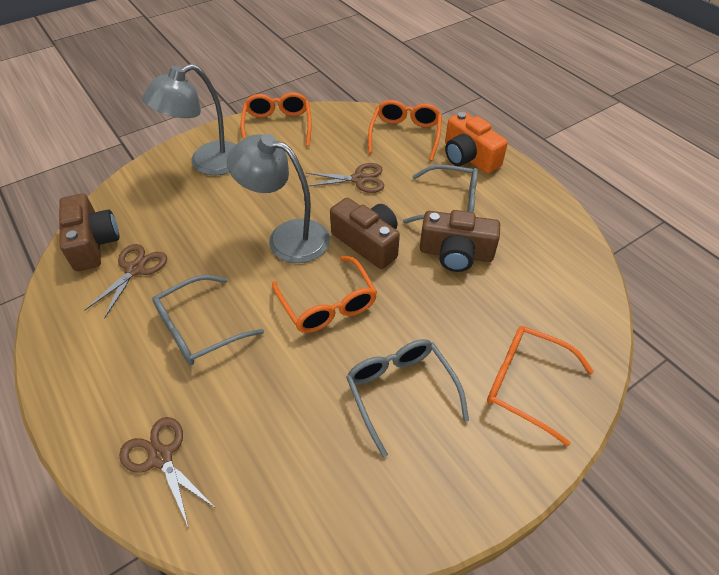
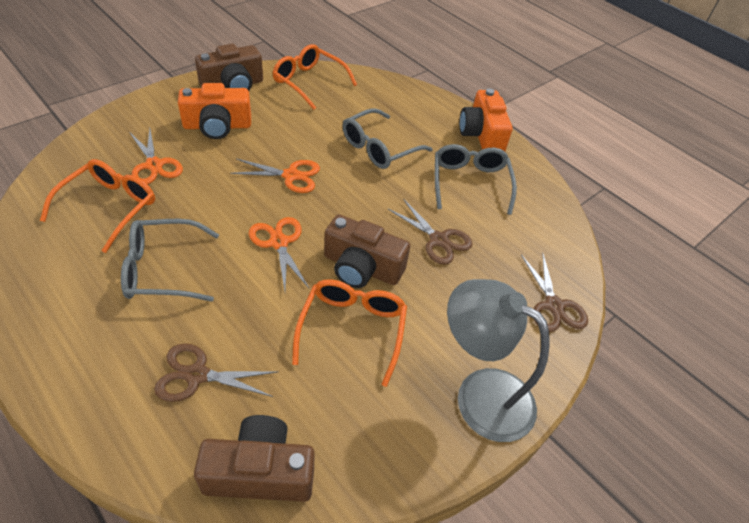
grey lamp: [142,64,236,175] [227,134,330,263] = 2 -> [447,279,550,442] = 1
orange camera: [445,112,508,174] = 1 -> [178,83,251,139] [459,88,512,151] = 2
orange glasses: [241,92,312,146] [272,256,377,333] [368,100,442,161] [487,326,594,446] = 4 -> [40,159,155,253] [273,44,357,110] [292,279,407,387] = 3
orange scissors: none = 0 -> [129,129,183,184] [230,158,320,193] [249,217,310,291] = 3

